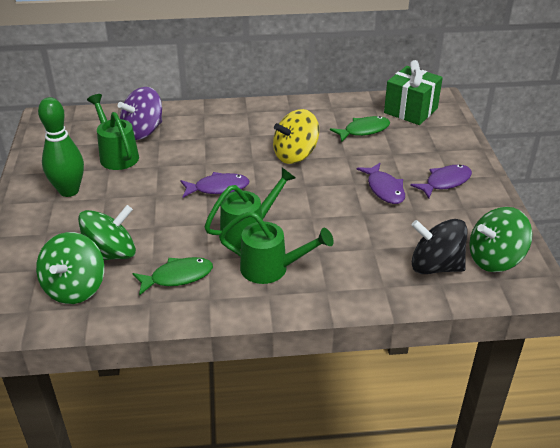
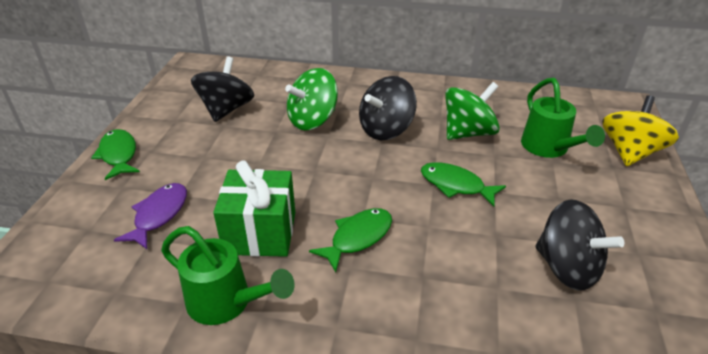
black spinning top: [411,219,468,274] = 1 -> [191,56,254,122] [359,76,417,140] [535,199,624,291] = 3
green bowling pin: [38,97,84,197] = 1 -> none = 0
green fish: [132,257,213,296] [330,116,390,142] = 2 -> [91,129,140,180] [309,208,392,272] [421,162,506,207] = 3
green spinning top: [36,232,104,304] [78,205,136,260] [469,207,532,272] = 3 -> [285,68,338,130] [445,82,500,140] = 2
green watering can: [87,94,139,170] [205,168,296,250] [219,211,334,284] = 3 -> [161,226,295,325] [521,78,605,158] = 2
purple fish: [180,172,249,198] [357,163,405,204] [410,165,472,199] = 3 -> [114,183,187,249] = 1
purple spinning top: [118,87,162,140] = 1 -> none = 0

